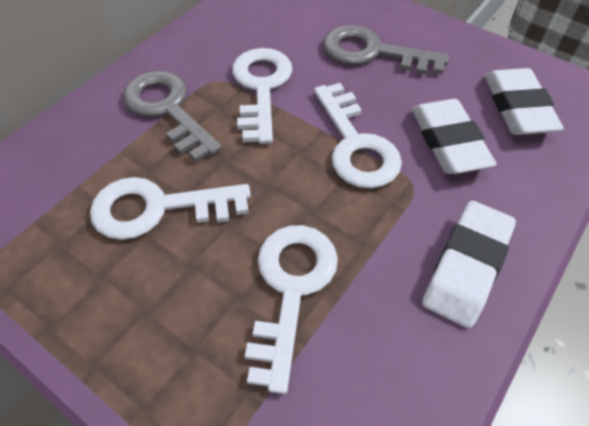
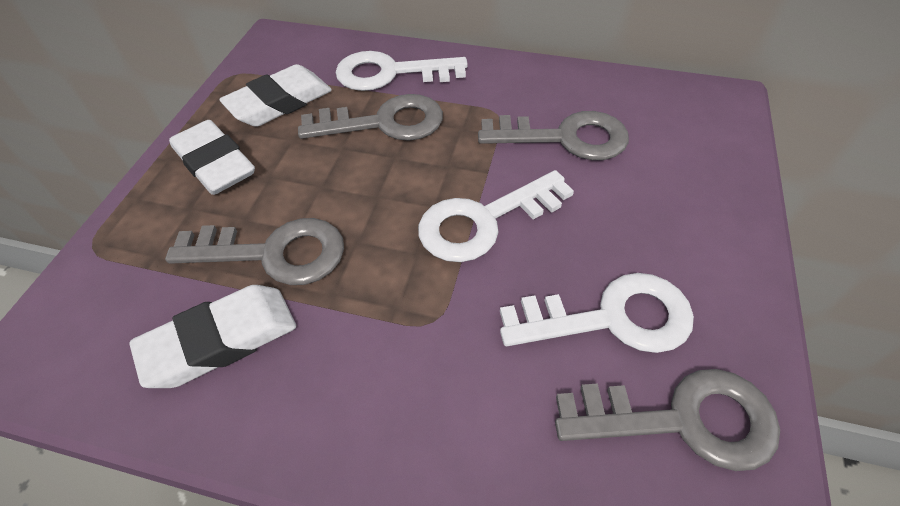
grey key: [123,71,222,162] [324,25,449,75] = 2 -> [165,218,344,285] [298,94,443,141] [478,111,629,160] [555,369,780,471] = 4
white key: [90,177,251,240] [232,48,292,144] [245,225,338,394] [314,83,402,189] = 4 -> [335,51,468,91] [418,170,574,262] [500,273,694,353] = 3

